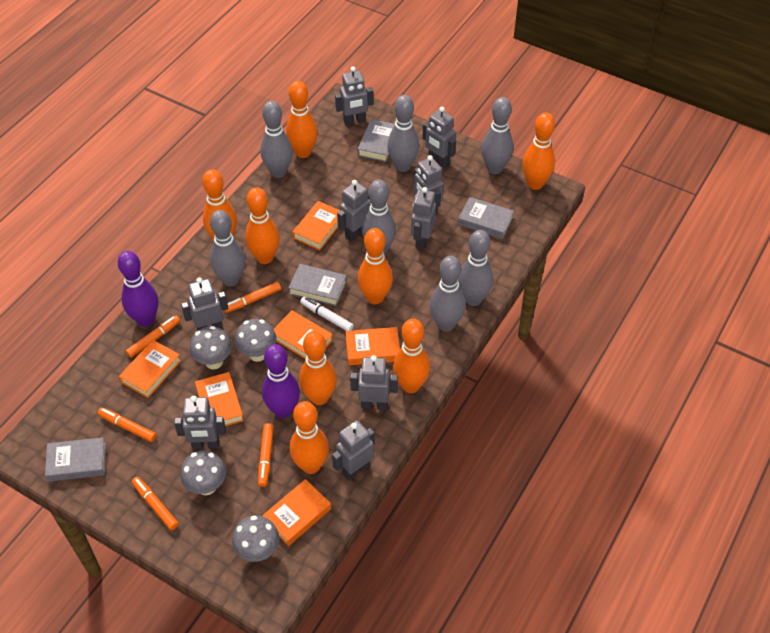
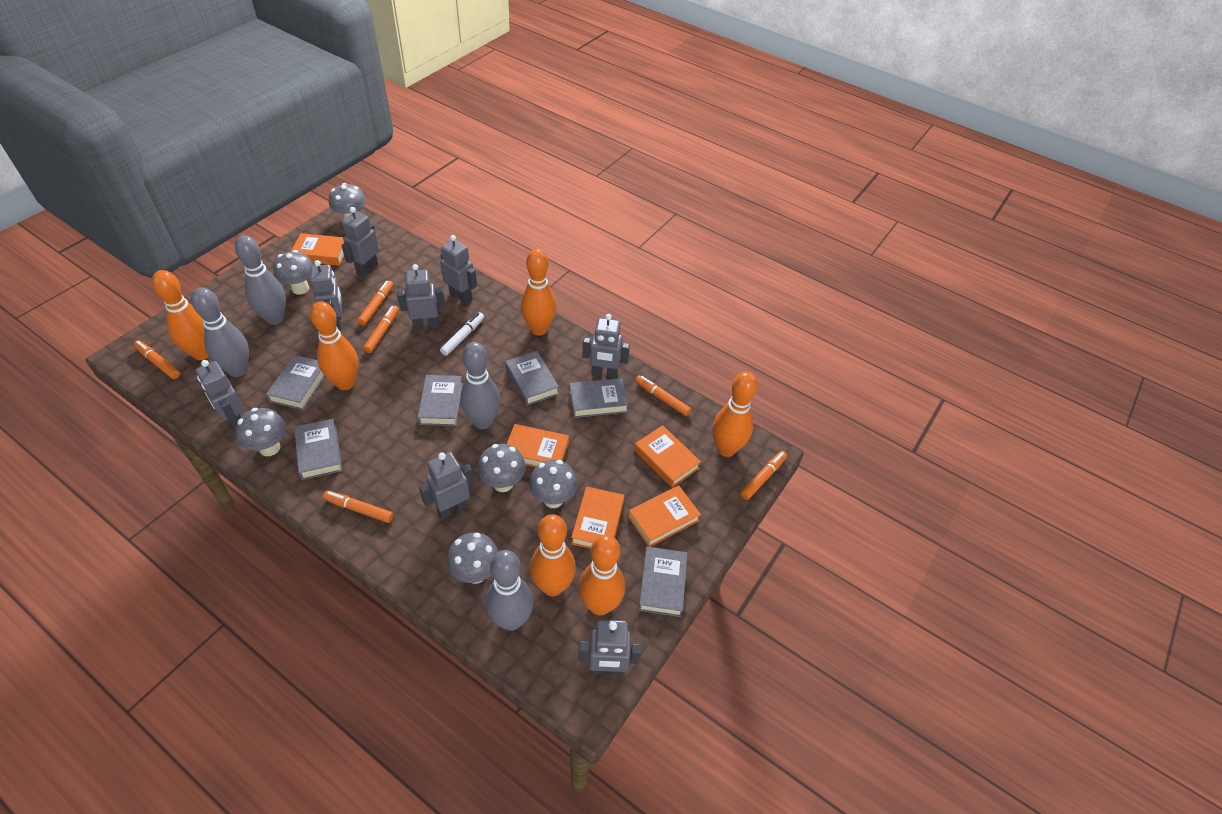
grey book: [45,437,106,482] [288,264,347,306] [358,119,395,162] [458,197,514,239] = 4 -> [266,355,325,410] [294,419,342,480] [418,375,463,426] [505,351,559,406] [569,378,629,418] [638,547,688,617] = 6
grey bowling pin: [210,210,245,286] [260,101,293,178] [362,179,396,255] [387,95,419,172] [430,256,466,332] [458,230,493,306] [481,97,513,174] = 7 -> [191,287,249,377] [235,235,286,325] [460,342,500,429] [486,550,534,631] = 4
grey mushroom: [180,450,226,495] [190,326,232,369] [232,515,279,562] [235,319,277,362] = 4 -> [236,408,286,456] [273,250,314,295] [329,183,366,219] [447,532,499,584] [478,444,526,492] [529,460,578,508] = 6
grey robot: [174,396,226,449] [181,277,229,331] [332,420,375,481] [335,66,373,126] [337,180,371,242] [350,355,398,409] [411,187,436,250] [414,155,444,215] [422,107,456,168] = 9 -> [195,360,244,432] [310,260,342,331] [341,207,379,277] [397,264,445,330] [419,452,474,519] [440,235,477,304] [578,620,641,675] [582,314,630,379] = 8
orange book: [119,340,181,398] [195,372,244,426] [262,479,331,546] [273,310,333,359] [293,201,340,250] [346,327,400,365] = 6 -> [291,233,344,266] [507,424,569,467] [571,487,625,549] [628,485,701,547] [634,425,701,488] = 5
orange bowling pin: [202,169,237,240] [245,187,280,264] [286,81,318,158] [290,401,329,474] [299,331,337,405] [358,228,393,304] [393,319,430,393] [522,113,555,190] = 8 -> [152,270,209,360] [310,301,358,390] [521,249,556,336] [530,514,576,596] [579,535,625,615] [713,372,758,457] = 6
orange marker: [98,408,157,442] [125,316,180,358] [132,477,179,530] [224,282,281,313] [258,423,274,487] = 5 -> [134,341,180,379] [323,491,394,523] [358,280,393,325] [363,305,399,353] [635,375,691,416] [740,451,787,500] = 6
purple bowling pin: [118,251,158,327] [262,344,300,418] = 2 -> none = 0

